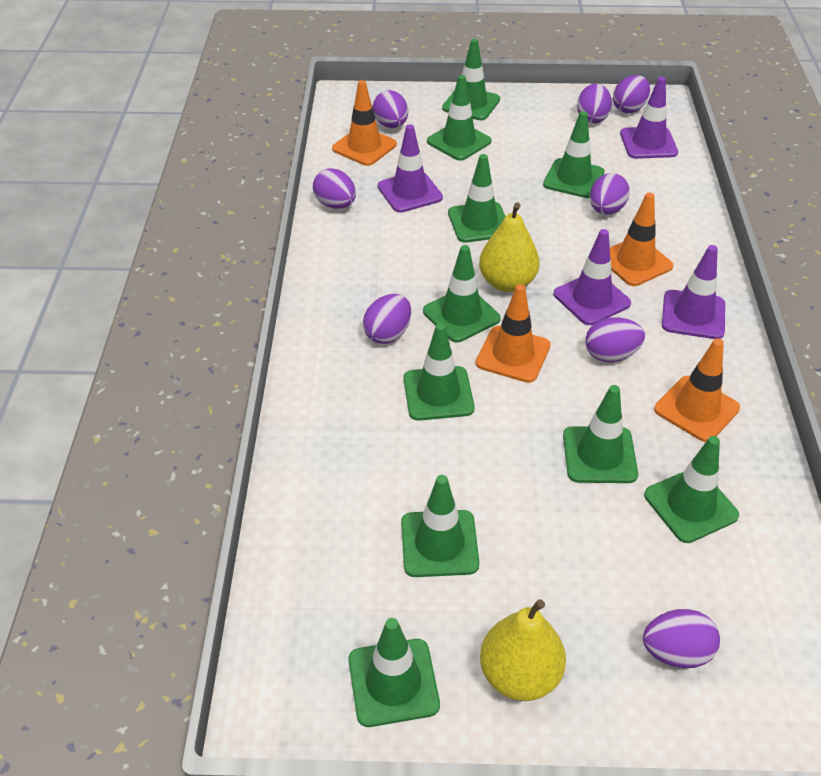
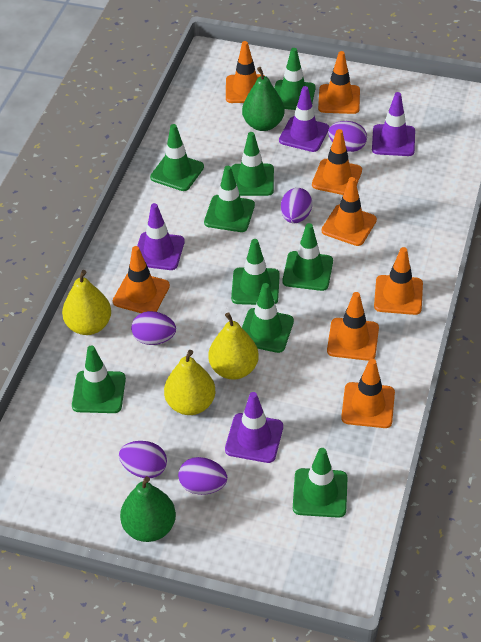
green pear: none = 0 -> [120,476,176,542] [242,67,285,131] = 2
green traffic cone: [348,618,440,727] [401,475,479,577] [403,323,475,421] [423,245,501,343] [427,75,491,161] [442,39,500,120] [448,154,505,243] [543,111,605,198] [563,385,638,483] [644,436,739,543] = 10 -> [72,345,126,413] [150,124,204,191] [204,166,255,232] [231,132,274,196] [231,239,280,305] [242,283,294,353] [274,48,316,110] [283,223,333,291] [293,448,348,518] = 9
orange traffic cone: [332,80,397,166] [476,284,551,383] [610,193,674,286] [654,338,740,442] = 4 -> [113,246,170,313] [226,41,264,103] [312,129,362,195] [318,51,360,114] [322,177,377,246] [327,292,379,361] [341,359,395,428] [374,247,423,315] = 8
purple egg: [313,168,356,208] [363,294,411,344] [373,90,408,128] [577,83,612,123] [585,317,645,362] [590,173,630,215] [613,75,650,113] [643,609,720,668] = 8 -> [119,441,167,478] [131,311,176,345] [178,457,227,495] [281,188,312,223] [328,121,367,152] = 5
yellow pear: [479,202,539,292] [480,599,566,701] = 2 -> [62,270,111,335] [164,350,215,415] [208,312,259,380] = 3

